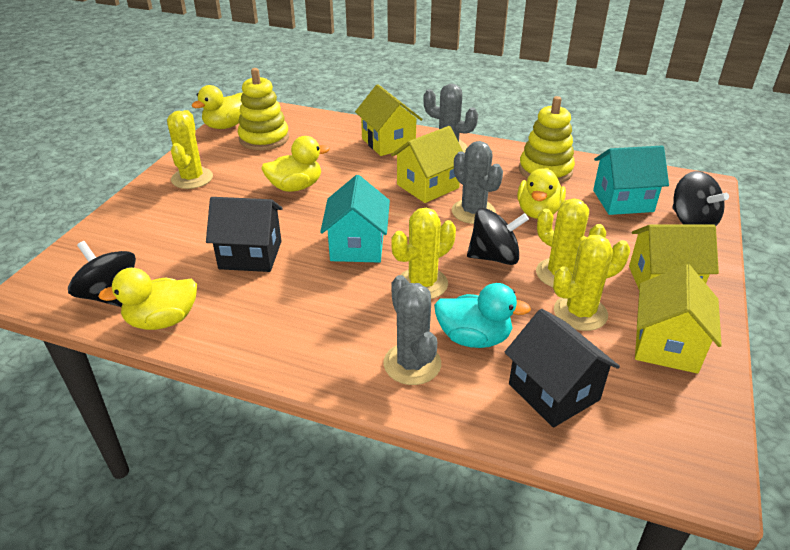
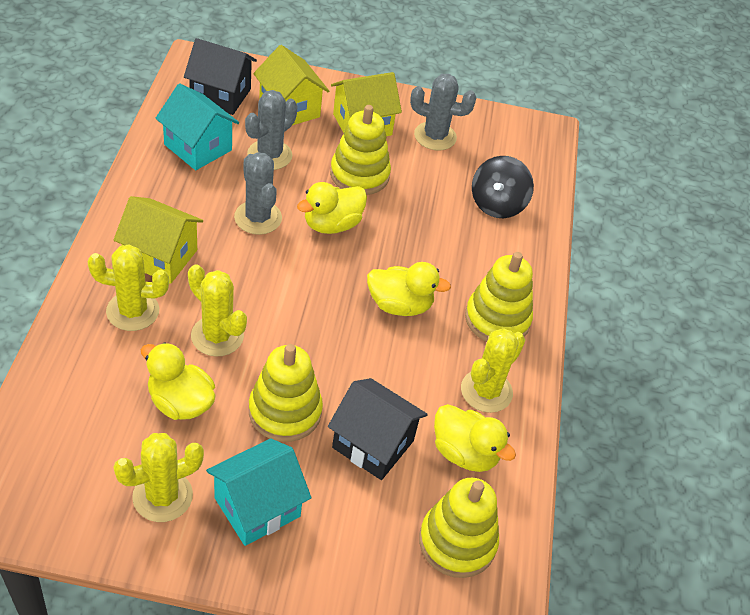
black spinning top: [68,241,136,307] [467,208,529,265] [672,171,729,226] = 3 -> [472,156,534,218] = 1
turquoise duck: [434,283,531,348] = 1 -> none = 0
yellow house: [355,84,422,156] [391,126,463,203] [629,225,719,289] [635,264,722,374] = 4 -> [114,196,203,284] [253,45,329,125] [331,72,402,136] = 3
yellow stacking toy: [238,68,289,150] [519,96,575,183] = 2 -> [249,344,323,442] [330,105,391,195] [419,478,499,578] [465,252,533,342] = 4

